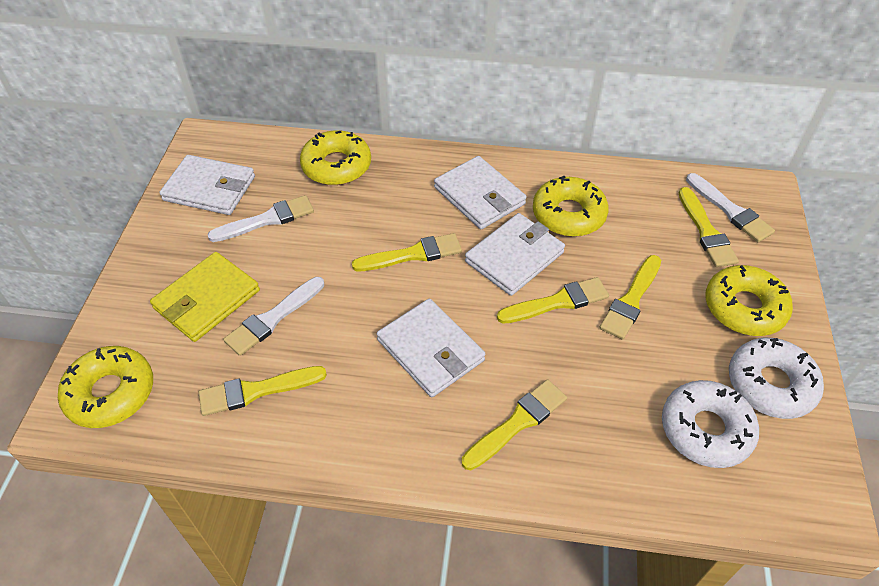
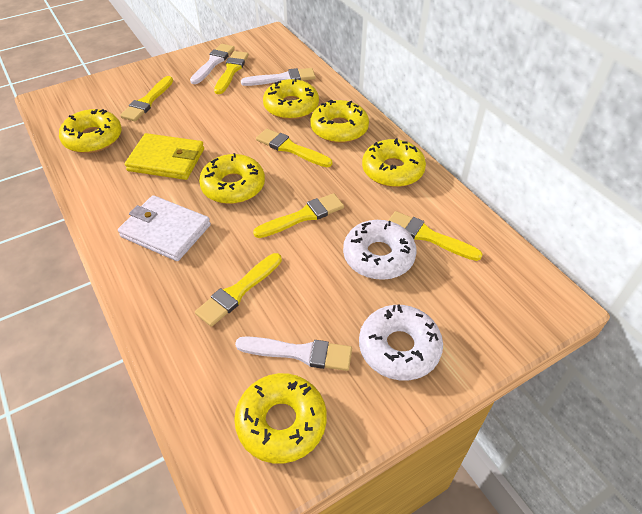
white wallet: [159,155,255,215] [377,299,485,397] [434,156,527,229] [465,213,565,296] = 4 -> [118,195,211,261] = 1
yellow donut: [58,346,153,428] [300,130,371,185] [533,176,609,237] [705,265,793,336] = 4 -> [59,109,122,153] [199,153,265,204] [234,373,327,464] [263,78,319,120] [310,100,369,143] [362,138,426,187] = 6

